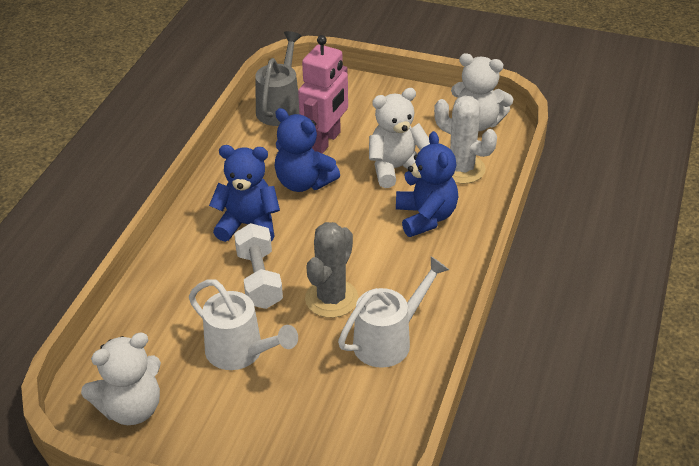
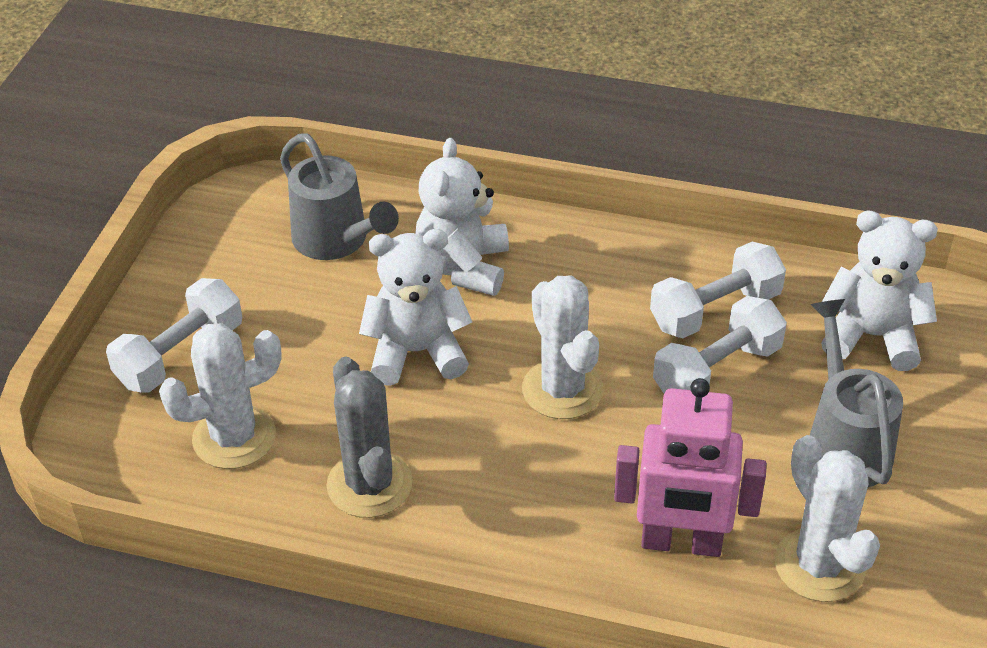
blue teddy bear: [209,145,280,242] [275,108,340,192] [396,131,458,237] = 3 -> none = 0
grey watering can: [255,31,301,126] = 1 -> [280,134,399,260] [810,299,903,487] = 2
white cactus: [434,96,497,184] = 1 -> [159,324,282,469] [522,276,604,419] [775,435,880,602] = 3
white dumbbell: [234,223,283,309] = 1 -> [106,278,242,393] [650,242,786,338] [653,296,787,393] = 3
white watering can: [189,280,298,370] [338,256,449,368] = 2 -> none = 0

